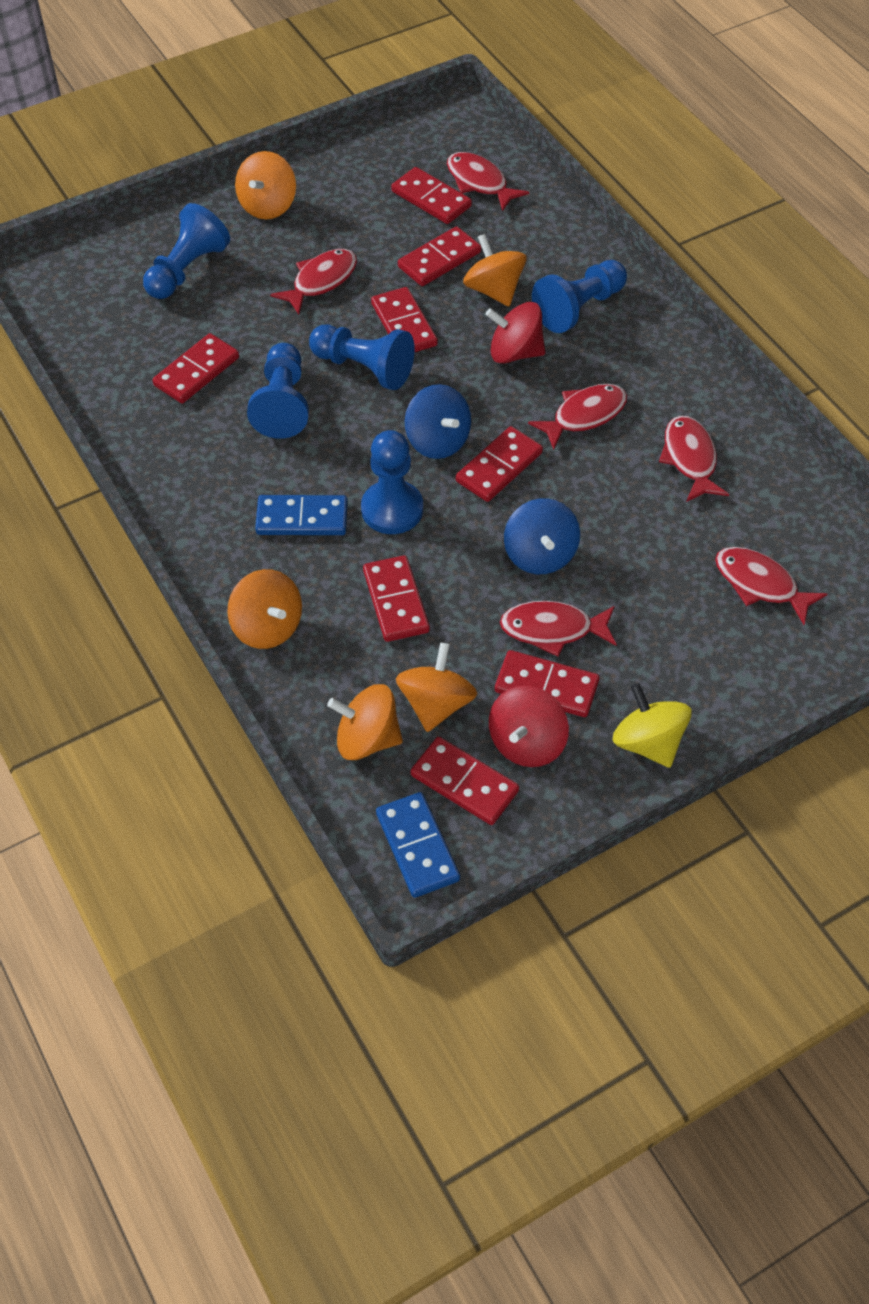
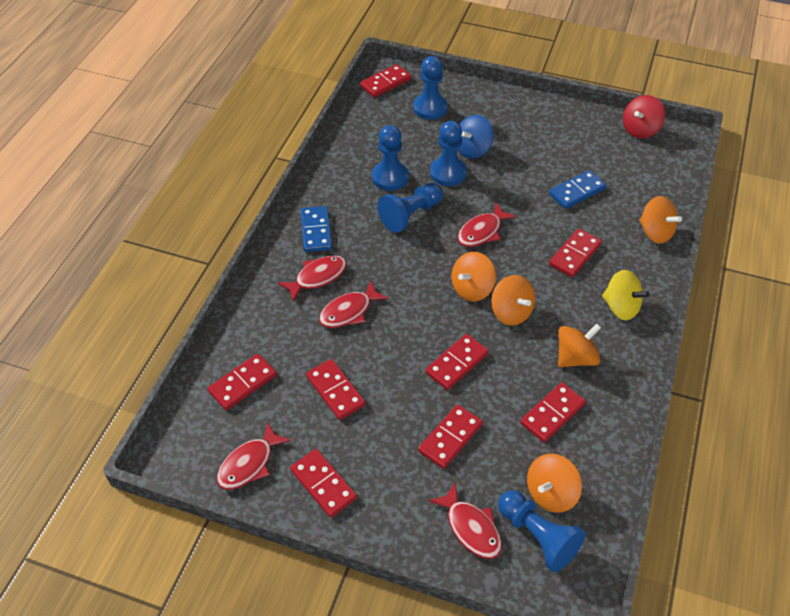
blue spinning top: [405,384,471,459] [504,498,580,574] = 2 -> [457,115,494,159] = 1
red fish: [270,249,357,315] [447,152,529,212] [500,601,617,657] [528,384,627,450] [659,416,729,502] [715,547,827,625] = 6 -> [217,422,291,490] [278,255,347,302] [319,281,389,328] [429,482,502,559] [458,203,516,247] = 5
red spinning top: [486,302,545,364] [489,685,569,767] = 2 -> [623,95,665,138] = 1

